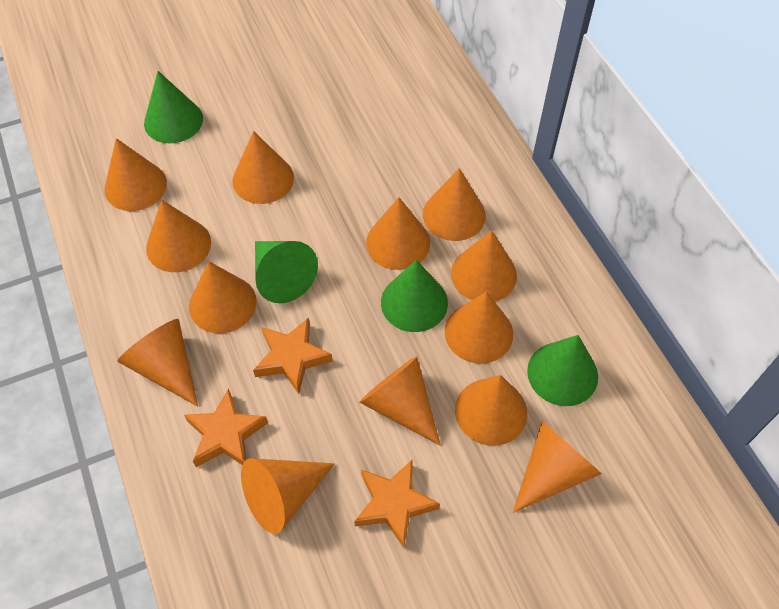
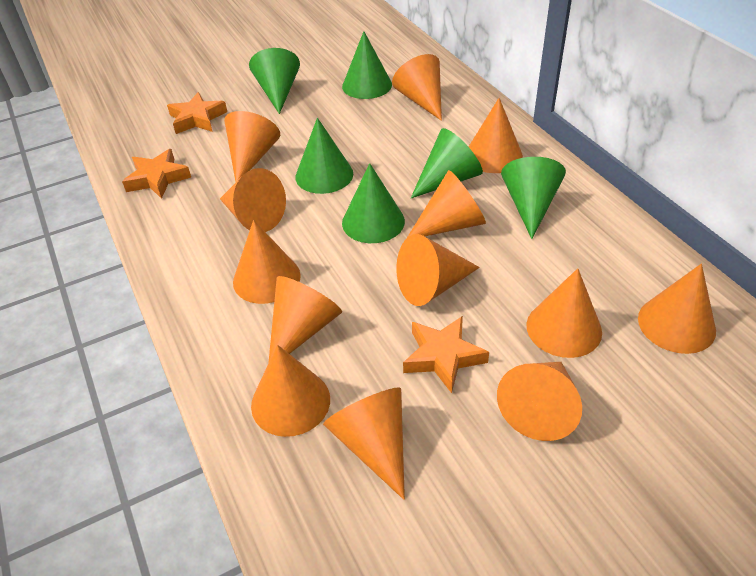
green cone: [144,71,203,143] [255,241,318,303] [381,260,448,332] [527,335,598,406] = 4 -> [249,48,300,114] [295,118,353,194] [342,31,392,99] [342,163,405,243] [411,128,483,198] [501,157,566,239] = 6

